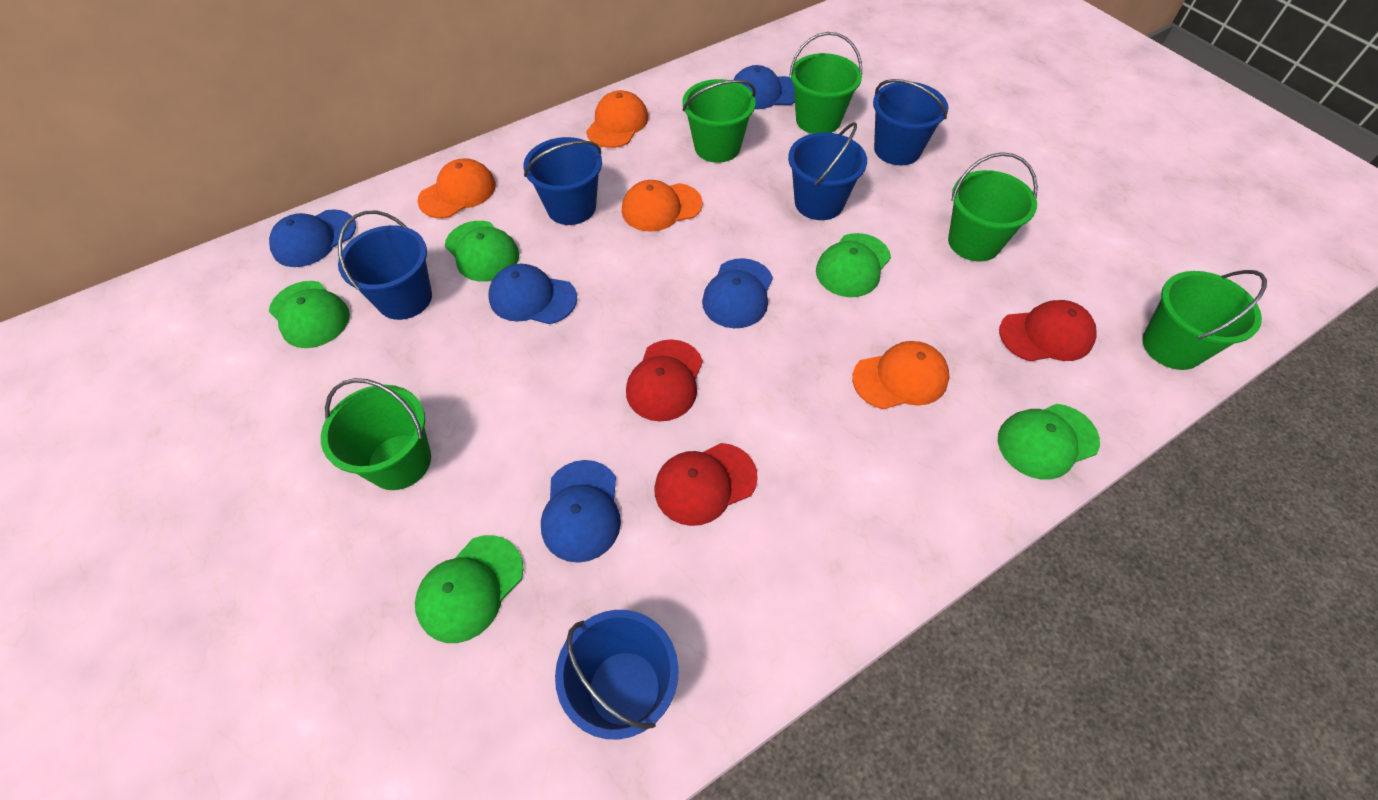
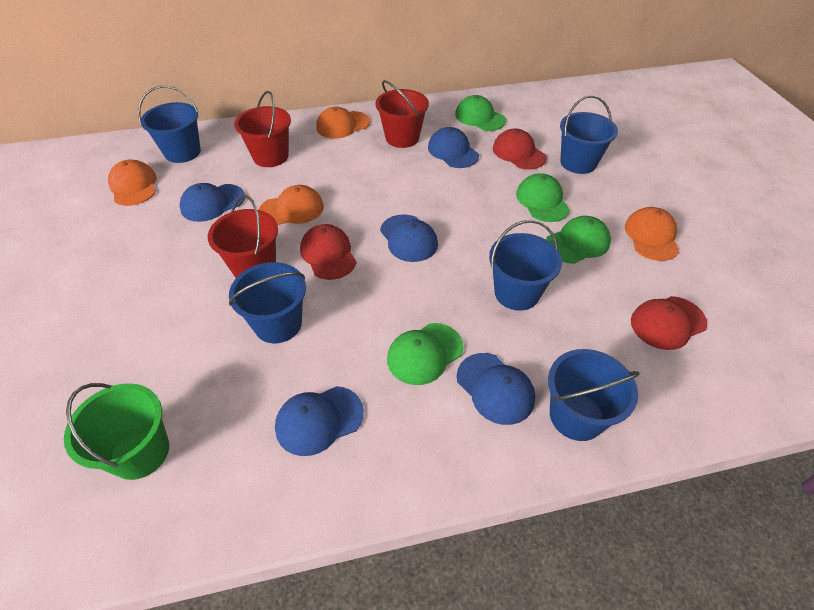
green bucket: [321,378,431,490] [682,79,756,163] [789,32,862,134] [948,152,1038,262] [1142,270,1267,370] = 5 -> [64,383,169,480] = 1
green cap: [269,281,350,348] [415,535,524,643] [445,221,519,282] [816,233,891,297] [998,404,1100,480] = 5 -> [387,323,464,385] [455,95,506,131] [516,173,570,222] [546,216,611,264] = 4
red bucket: none = 0 -> [208,195,278,278] [234,91,291,167] [375,80,429,148] = 3

